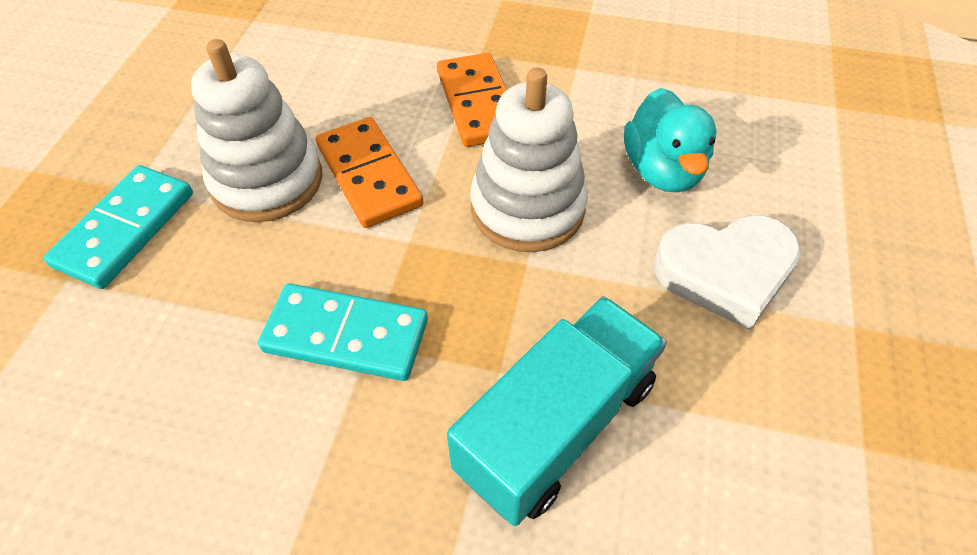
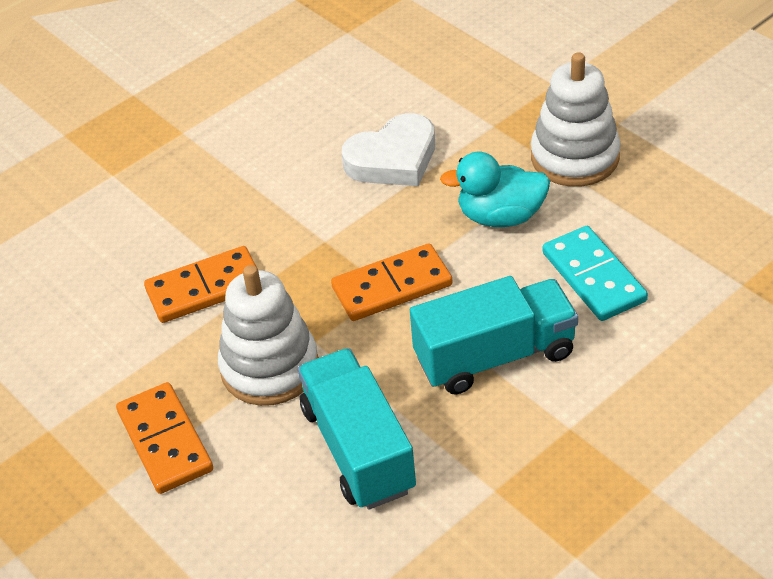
orange domino: [316,117,424,228] [437,53,507,147] = 2 -> [116,382,213,494] [144,246,258,323] [331,243,453,321] = 3
turquoise domino: [44,165,193,289] [258,283,428,381] = 2 -> [543,226,648,321] = 1
turquoise truck: [447,296,667,526] = 1 -> [298,348,416,510] [410,276,578,395] = 2

